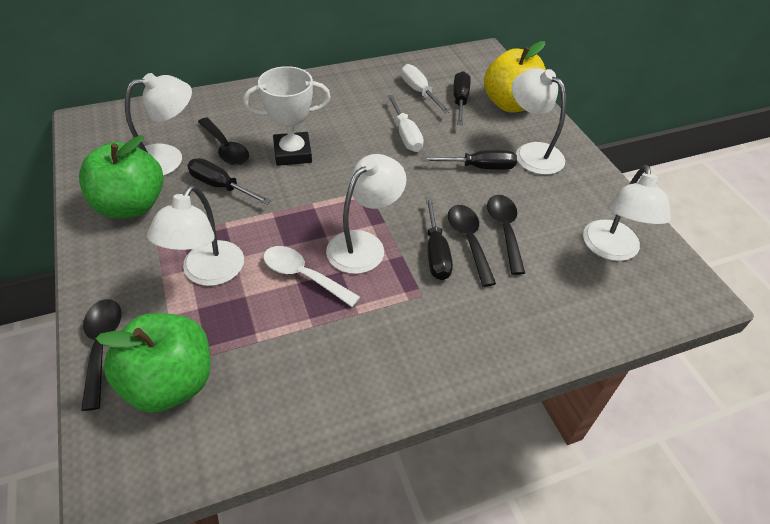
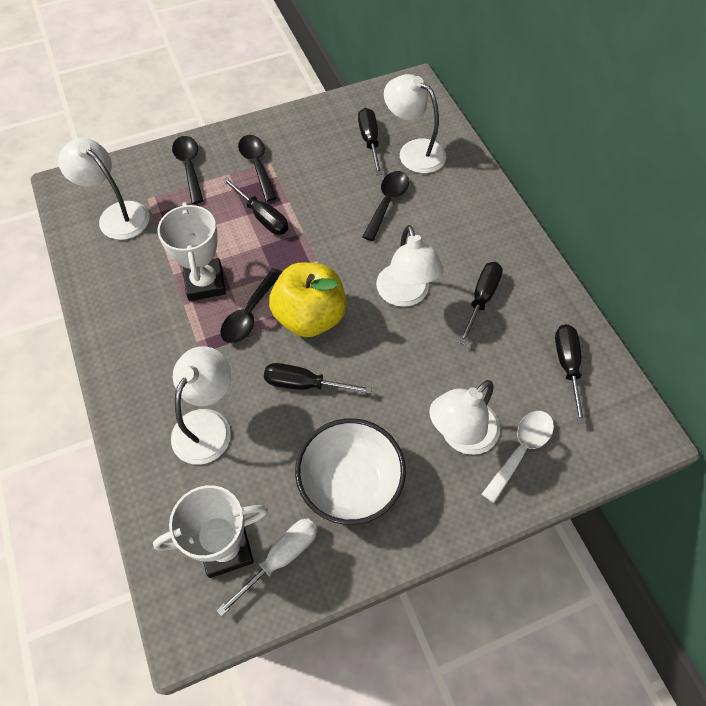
black screwdriver: [187,158,271,205] [421,150,517,170] [426,197,453,280] [453,71,471,125] = 4 -> [222,177,288,235] [264,363,372,394] [358,108,382,175] [459,262,503,345] [555,324,586,424] = 5
green apple: [79,135,163,219] [96,313,211,413] = 2 -> none = 0
white bowl: none = 0 -> [295,418,406,525] = 1
white screwdriver: [387,95,424,152] [401,64,450,113] = 2 -> [216,518,318,617] = 1
white trophy: [243,66,331,166] = 1 -> [153,485,268,578] [157,202,226,301] = 2

